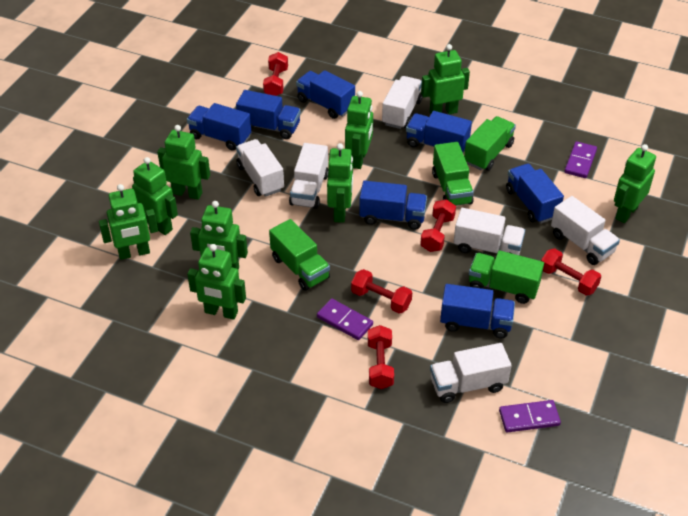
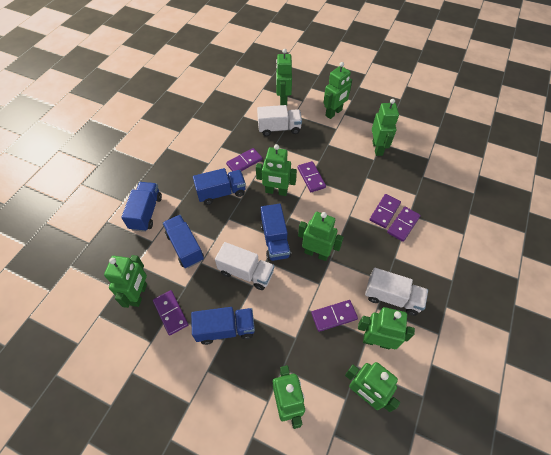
blue truck: [187,103,251,151] [236,90,301,139] [296,70,355,119] [359,181,427,230] [406,111,472,153] [440,284,515,338] [506,164,564,223] = 7 -> [121,182,162,232] [163,215,204,268] [191,307,255,345] [193,168,246,205] [260,204,291,261] = 5
green truck: [269,219,330,291] [432,142,474,206] [464,116,516,171] [469,250,544,304] = 4 -> none = 0
purple domino: [317,298,373,340] [499,400,561,433] [564,141,597,178] = 3 -> [153,290,188,336] [226,148,262,171] [298,161,326,192] [311,300,358,332] [369,194,401,228] [387,207,421,242] = 6
red dumbbell: [263,52,288,96] [351,269,412,314] [368,325,394,389] [420,199,456,252] [541,248,601,296] = 5 -> none = 0
white truck: [236,139,284,197] [289,143,329,209] [382,76,423,129] [430,343,512,403] [454,208,525,255] [551,196,620,265] = 6 -> [215,242,275,290] [257,105,302,136] [365,268,428,316] = 3

